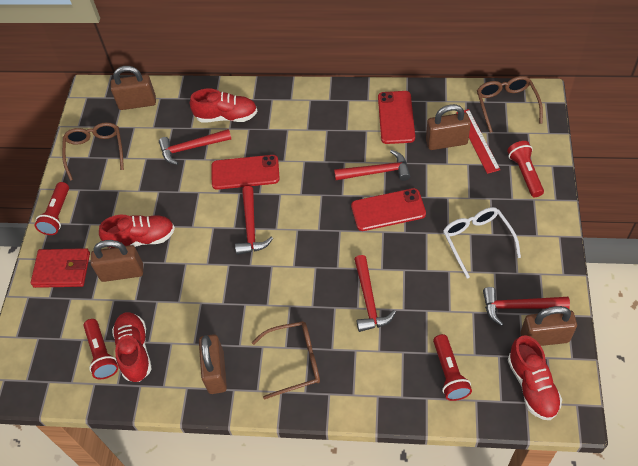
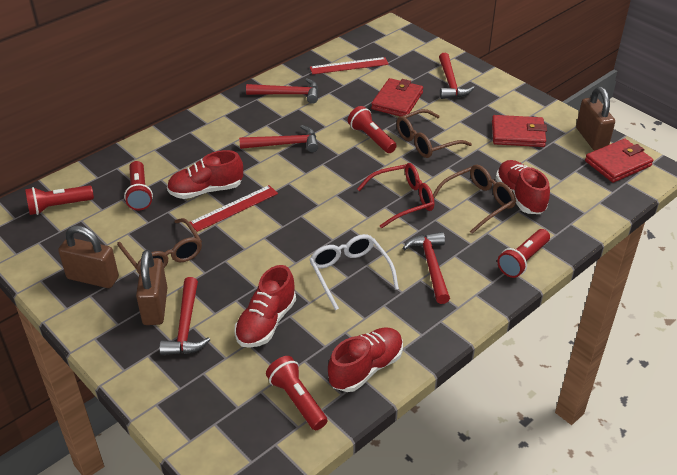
brown padlock: [91,240,143,282] [111,66,156,110] [199,334,227,394] [426,104,471,150] [520,306,577,346] = 5 -> [58,226,119,288] [136,250,168,325] [576,87,615,151] = 3
red flashlight: [35,182,69,235] [84,319,118,379] [433,334,472,401] [507,141,544,197] = 4 -> [25,185,94,215] [124,161,153,210] [266,356,328,430] [348,106,397,153] [497,229,550,278] = 5
red glasses: none = 0 -> [357,163,434,228] = 1
red phone: [211,155,280,190] [351,188,426,231] [378,91,415,144] = 3 -> none = 0
red ruler: [456,109,501,174] = 1 -> [190,185,278,232] [310,57,389,74] = 2
red wallet: [30,248,90,288] = 1 -> [371,78,423,117] [492,115,547,147] [585,139,653,183] = 3

